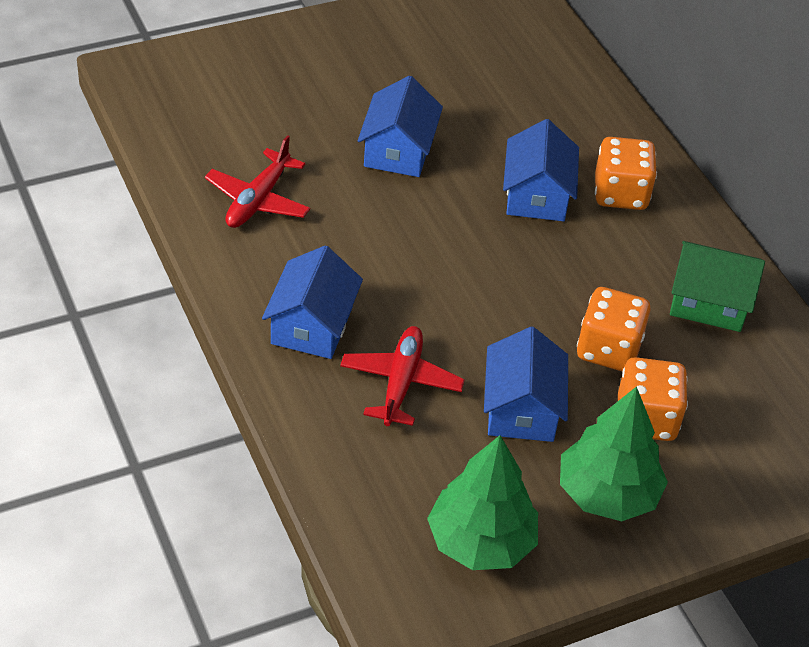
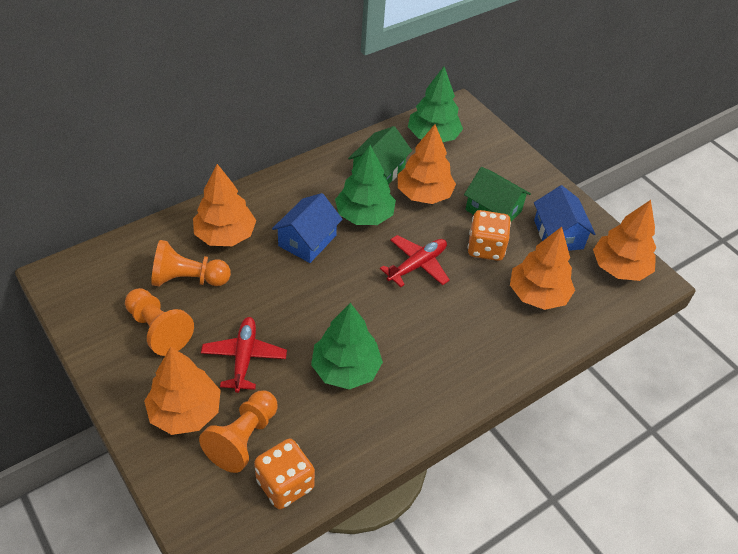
blue house: [262,245,363,359] [358,76,443,177] [484,327,568,442] [503,119,579,221] = 4 -> [272,193,343,263] [534,185,596,251] = 2
green house: [670,241,765,332] = 1 -> [348,126,412,185] [464,167,531,222] = 2
green tree: [427,435,538,570] [560,386,668,521] = 2 -> [311,303,383,389] [335,145,396,225] [408,67,463,142] = 3
orange dice: [577,287,651,372] [595,137,657,210] [618,357,688,441] = 3 -> [254,439,315,509] [468,210,511,261] = 2
orange pawn: none = 0 -> [125,288,194,356] [151,240,231,287] [199,390,278,473] = 3
orange tree: none = 0 -> [144,347,221,435] [193,164,256,246] [398,124,456,204] [510,227,575,310] [593,200,656,281] = 5

